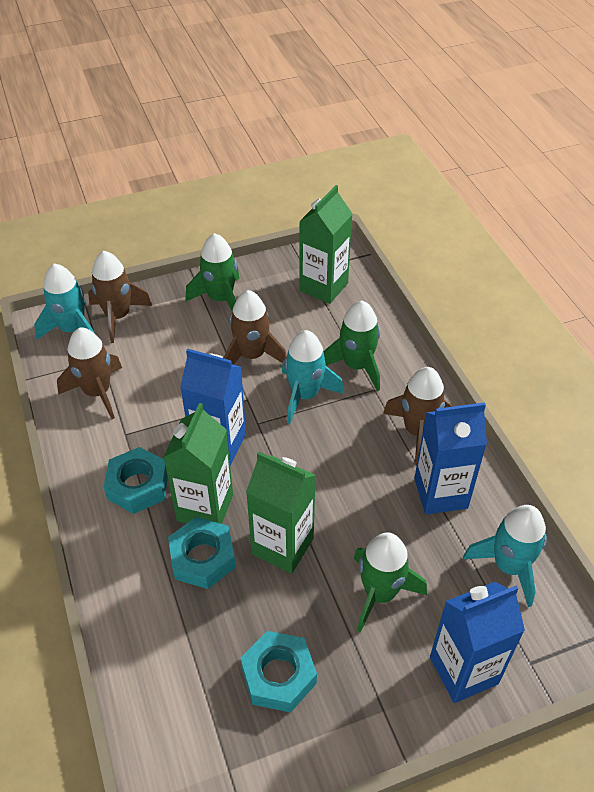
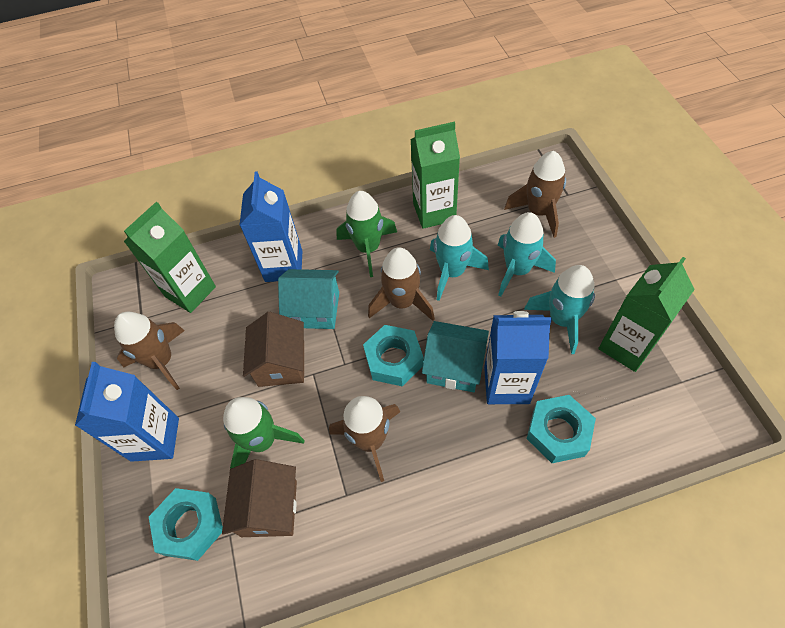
brown house: none = 0 -> [222,459,297,537] [243,312,304,387] = 2
green rocket: [185,233,240,312] [323,301,380,391] [353,532,427,633] = 3 -> [223,397,304,469] [336,191,397,277] = 2
turquoise house: none = 0 -> [278,269,339,329] [422,321,489,392] = 2

